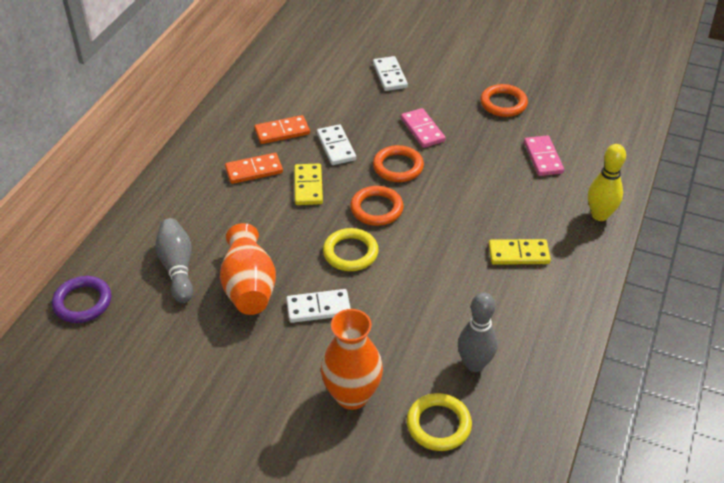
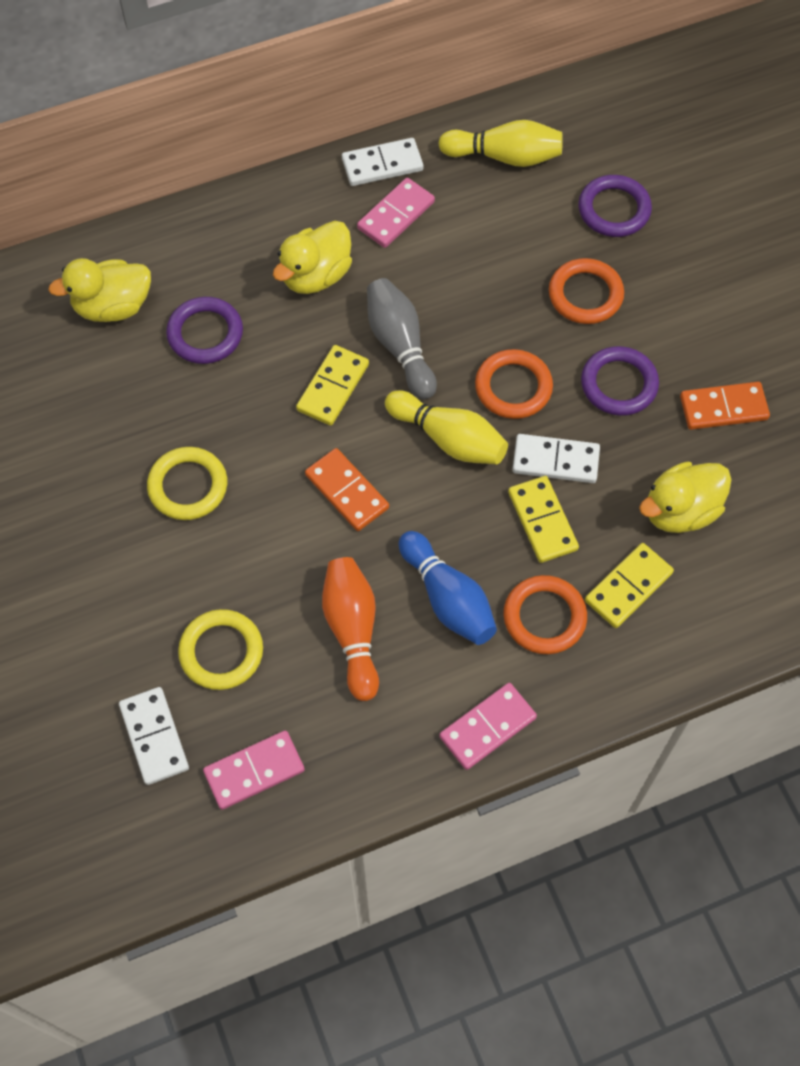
blue bowling pin: none = 0 -> [399,531,497,645] = 1
grey bowling pin: [155,218,193,303] [458,293,498,372] = 2 -> [367,278,437,400] = 1
orange bowling pin: none = 0 -> [322,557,379,701] = 1
orange vase: [220,223,276,315] [321,309,383,410] = 2 -> none = 0
pink domino: [401,108,446,148] [524,135,564,176] = 2 -> [203,730,305,810] [357,178,435,248] [439,683,537,770] = 3
purple ring: [52,276,111,323] = 1 -> [166,297,243,364] [578,175,652,237] [581,346,659,416] = 3
yellow bowling pin: [588,144,626,221] = 1 -> [385,390,508,464] [438,120,563,167] = 2
yellow domino: [294,163,323,205] [489,239,551,265] = 2 -> [296,345,369,426] [508,476,579,563] [585,543,674,628] = 3
yellow duck: none = 0 -> [48,258,151,322] [273,221,352,294] [639,461,732,533] = 3

